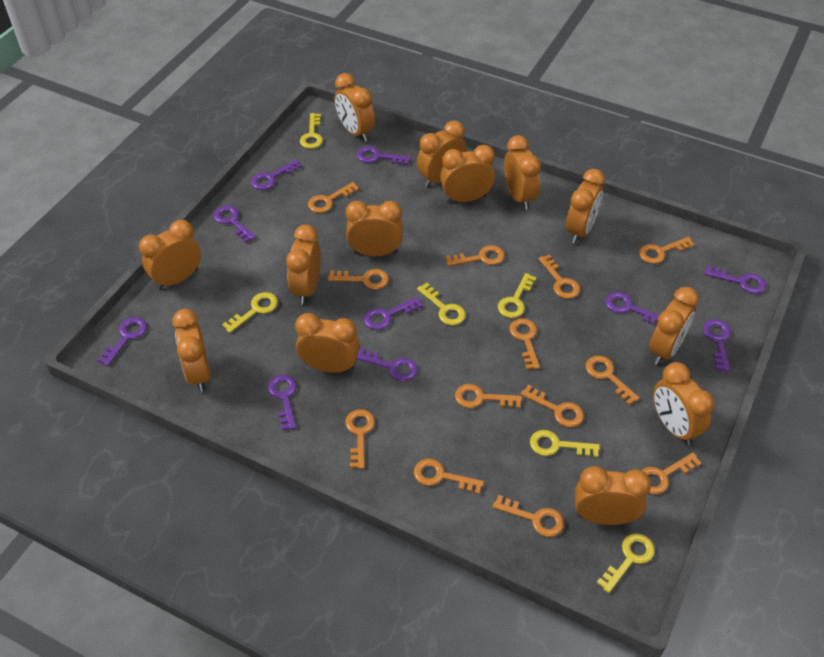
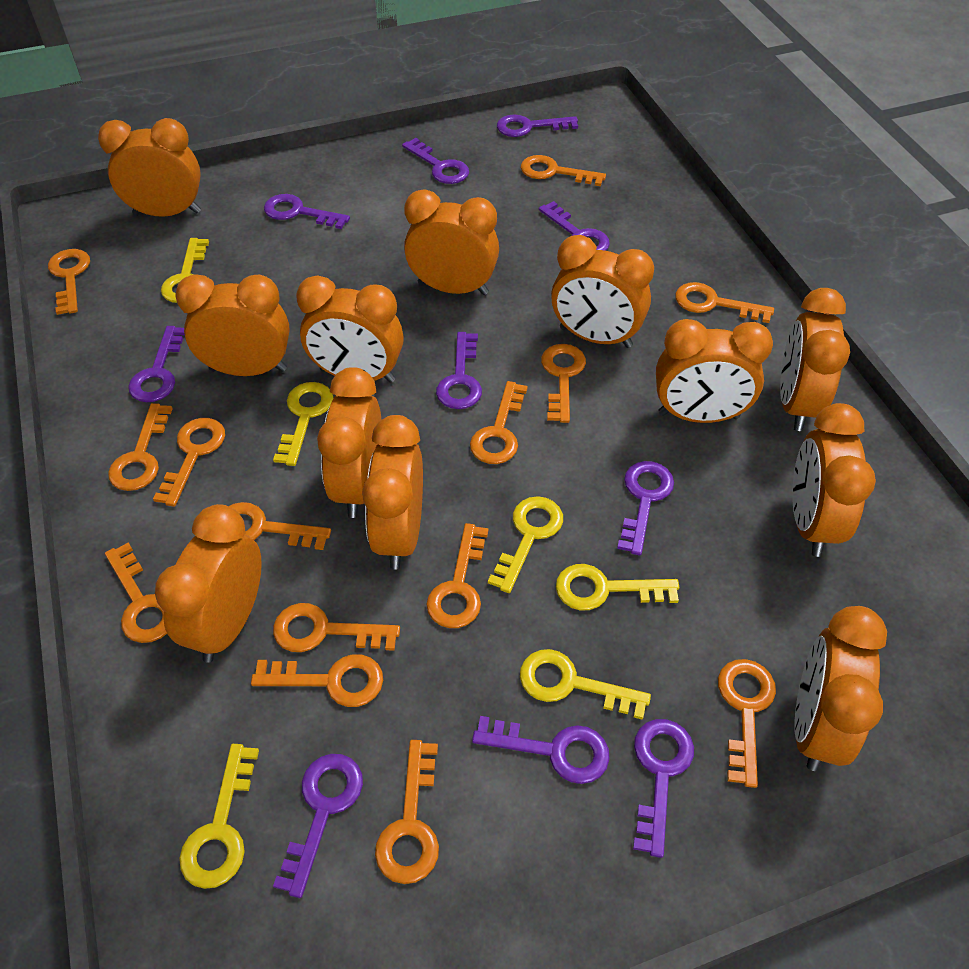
orange clock: [139,220,201,289] [172,309,211,392] [286,225,321,304] [295,313,360,373] [335,73,375,142] [346,201,403,256] [417,120,466,187] [440,145,495,202] [504,135,541,210] [566,169,605,244] [575,466,651,525] [649,287,699,365] [653,362,715,445] = 13 -> [98,118,201,217] [155,504,262,663] [175,274,290,376] [296,275,404,383] [317,367,381,518] [362,415,423,570] [404,189,499,295] [551,235,654,348] [656,319,773,423] [780,288,850,431] [792,403,876,557] [794,606,887,771] = 12
orange key: [308,182,359,213] [328,269,389,289] [345,409,375,469] [414,459,484,494] [446,245,505,266] [455,384,522,408] [492,495,564,537] [509,318,540,369] [521,385,584,427] [538,254,580,299] [585,355,640,405] [639,237,695,264] [641,452,702,494] = 13 -> [48,249,90,315] [105,543,167,643] [108,403,173,491] [153,418,225,507] [229,502,331,550] [251,654,383,707] [273,603,400,652] [375,740,439,884] [426,523,488,628] [470,381,528,464] [521,155,606,186] [541,344,586,423] [675,282,774,323] [718,659,776,788] = 14

